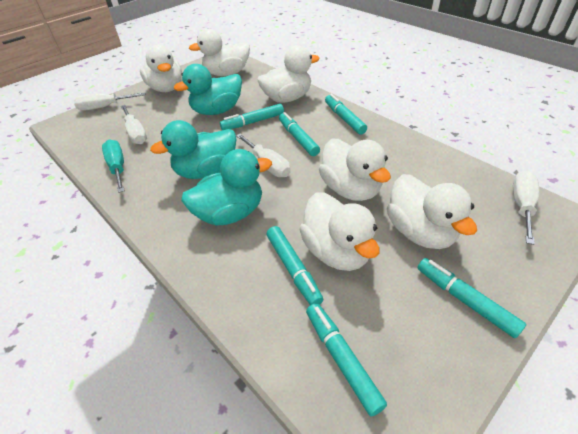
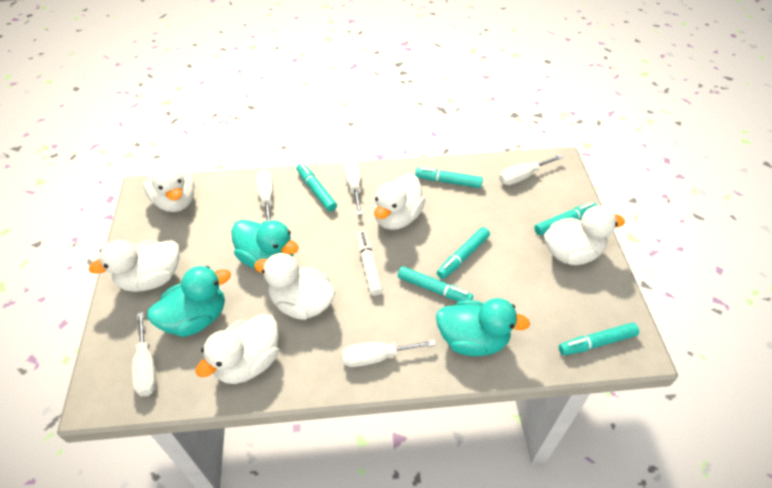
turquoise screwdriver: [102,139,125,193] = 1 -> none = 0
white marker: none = 0 -> [357,231,383,296] = 1
white screwdriver: [74,92,145,110] [121,105,147,144] [236,133,291,177] [513,171,539,245] = 4 -> [132,312,157,396] [256,170,273,221] [342,340,436,367] [344,157,362,215] [499,155,563,185] = 5

